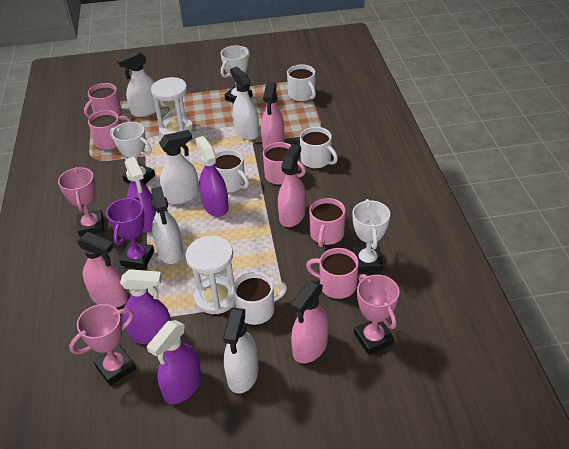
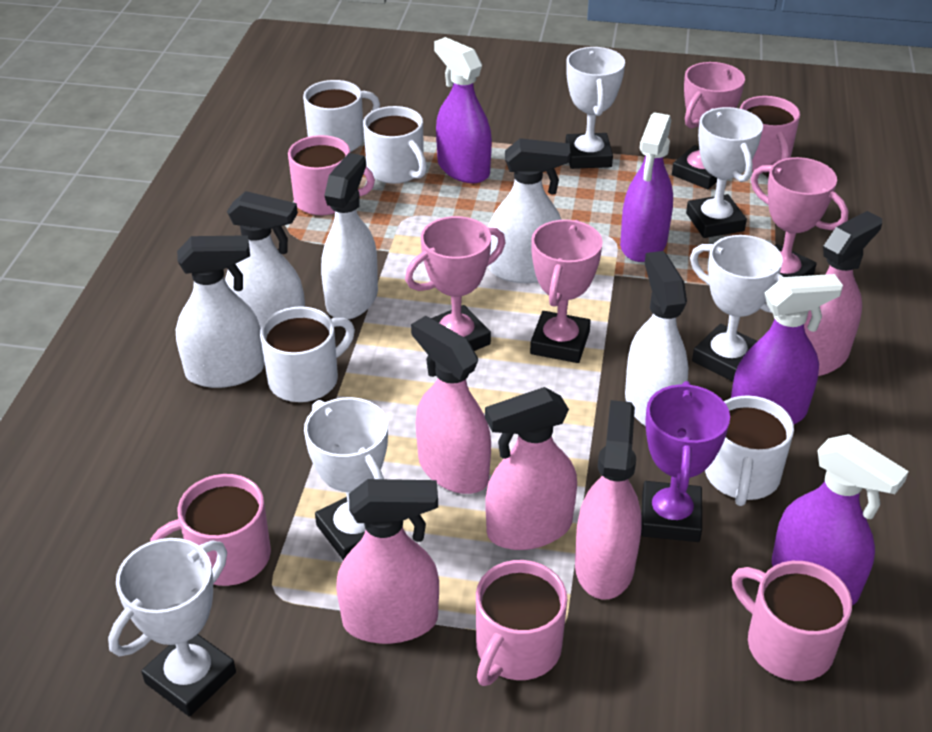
pink spray bottle: [77,232,128,308] [261,82,284,149] [278,144,306,227] [291,281,329,363] = 4 -> [336,479,439,644] [411,316,491,494] [485,387,577,550] [575,400,642,599] [804,211,882,376] = 5
pink trophy: [58,167,104,237] [69,304,136,385] [354,274,399,355] = 3 -> [405,216,505,351] [530,220,603,363] [672,62,745,189] [751,157,848,277] = 4
white hourglass: [151,77,193,137] [186,236,235,314] = 2 -> none = 0
white trophy: [110,122,155,185] [220,45,253,103] [353,199,390,272] = 3 -> [108,538,236,717] [304,397,388,560] [566,47,625,169] [686,107,763,238] [690,235,783,382] = 5

